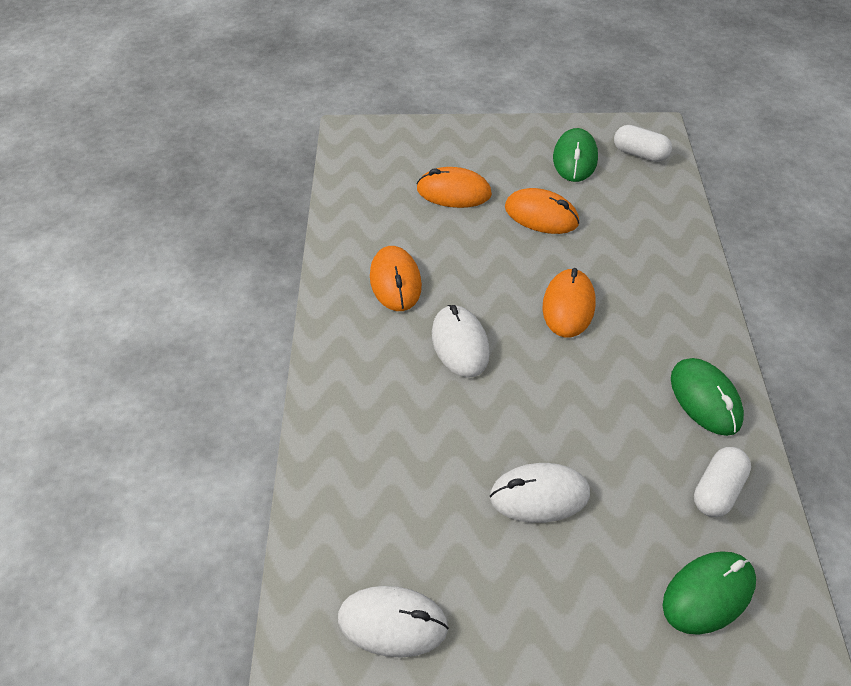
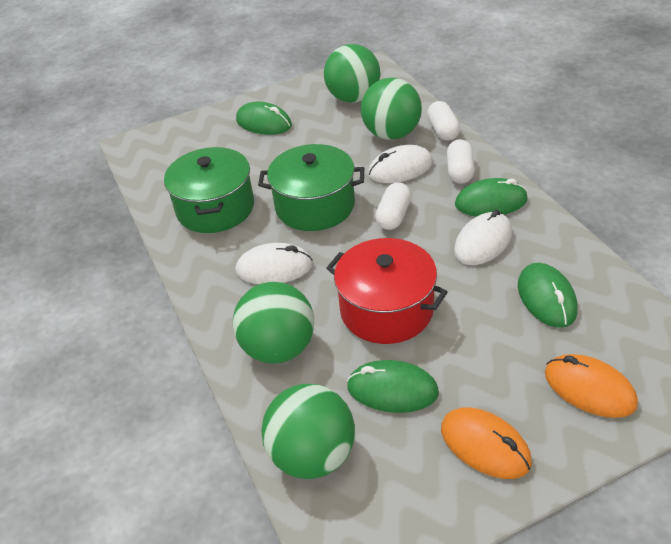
green ball: none = 0 -> [233,282,314,364] [261,384,355,479] [324,44,380,103] [361,78,422,140] = 4
green mouse: [553,128,598,182] [663,551,756,635] [671,358,744,436] = 3 -> [236,101,292,135] [347,360,439,413] [455,178,528,216] [518,263,577,328] = 4
green pot: none = 0 -> [164,147,254,233] [258,144,364,231] = 2
orange mouse: [370,246,422,311] [417,167,492,208] [505,188,579,234] [542,268,596,337] = 4 -> [441,407,532,479] [545,354,638,418] = 2
red pot: none = 0 -> [326,238,448,344] = 1
white capsule: [614,125,672,162] [694,447,751,517] = 2 -> [375,182,411,230] [427,101,460,141] [447,139,475,184] = 3

